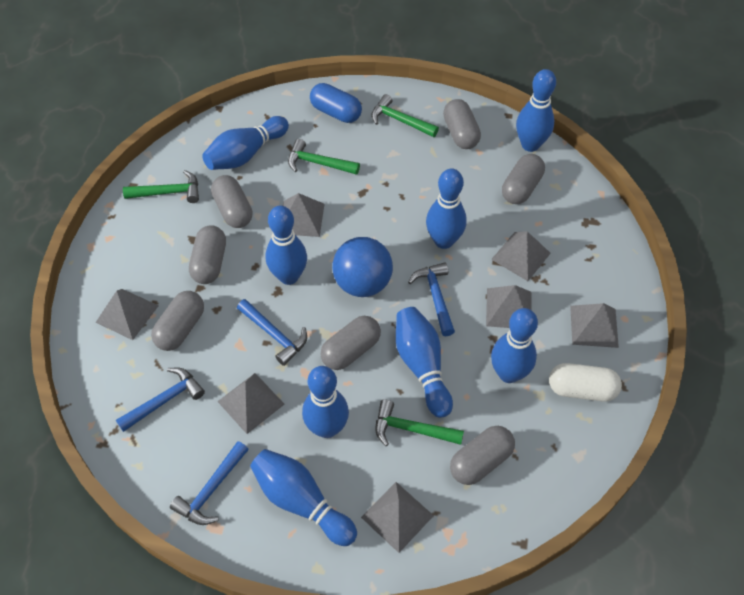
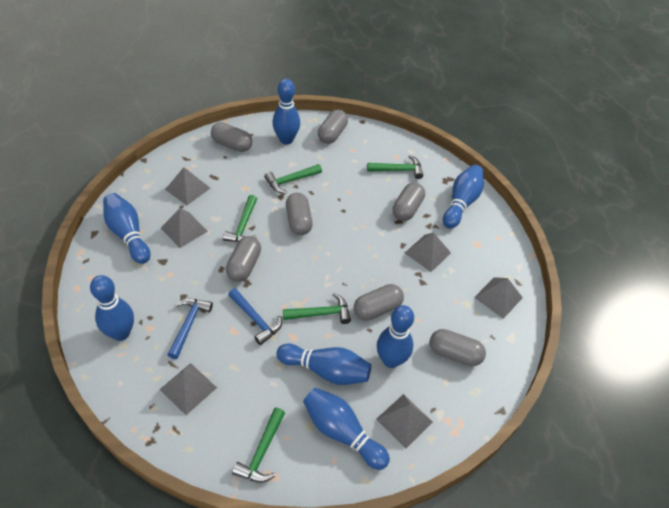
blue ball: [332,237,393,297] = 1 -> none = 0
blue bowling pin: [202,116,289,170] [250,449,357,546] [266,206,307,285] [302,366,349,438] [396,307,453,418] [426,168,467,249] [491,308,538,383] [516,69,556,152] = 8 -> [90,275,134,341] [103,193,151,264] [272,79,300,145] [277,343,371,385] [303,388,390,470] [377,305,414,368] [443,165,484,228] = 7
blue capsule: [310,83,362,123] = 1 -> none = 0
blue hammer: [116,368,205,432] [170,441,249,525] [237,299,307,366] [408,262,455,336] = 4 -> [167,299,213,359] [228,288,282,345] = 2
green hammer: [123,170,199,203] [288,139,360,175] [371,94,439,137] [375,399,464,446] = 4 -> [223,195,257,242] [232,408,285,483] [264,164,322,193] [283,293,351,324] [367,156,423,179] = 5
grey pyramid: [95,289,159,340] [217,373,285,434] [283,193,324,237] [361,482,434,553] [486,285,532,328] [491,231,551,281] [570,303,619,348] = 7 -> [159,363,217,415] [161,208,208,248] [165,167,210,205] [376,394,433,449] [405,233,451,272] [474,277,523,319] = 6
white capsule: [549,363,622,401] = 1 -> none = 0

